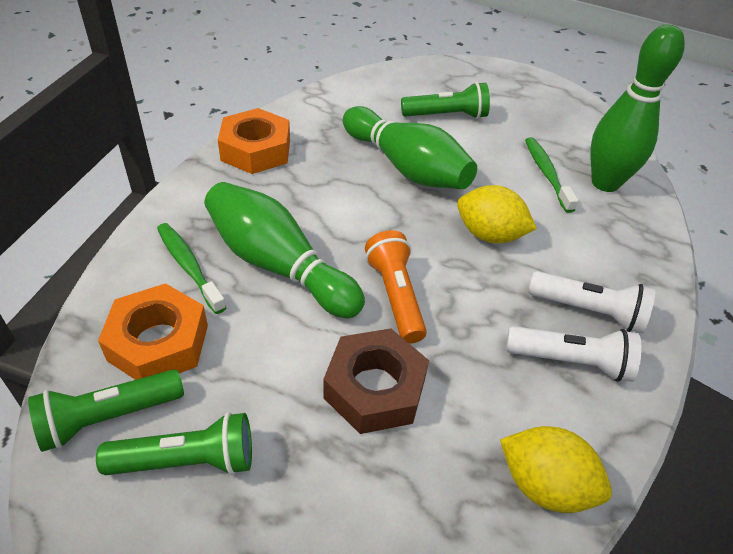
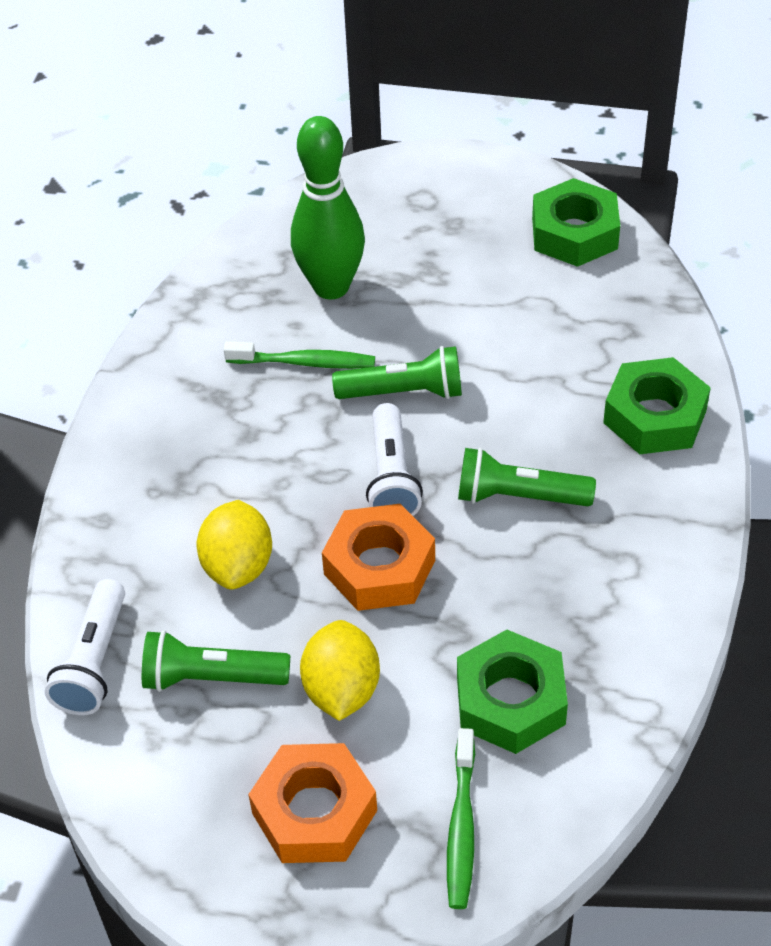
brown nut: [323,328,429,434] = 1 -> none = 0
green bowling pin: [204,182,365,318] [343,106,477,189] [591,24,685,192] = 3 -> [291,116,365,299] = 1
green nut: none = 0 -> [457,630,568,754] [532,178,620,267] [603,357,711,454] = 3
orange flashlight: [365,230,427,344] = 1 -> none = 0

